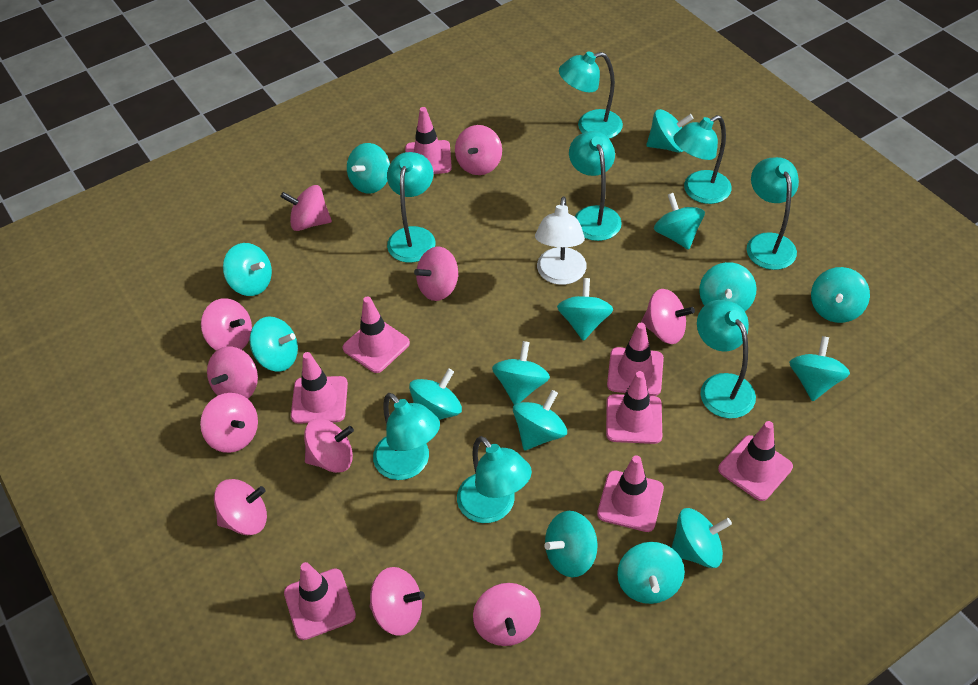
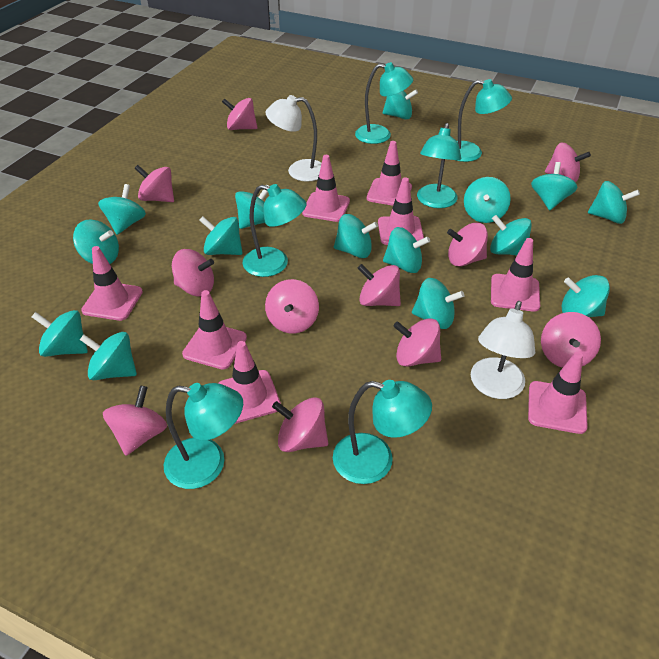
turquoise lamp: [373,393,440,480] [387,152,436,263] [457,436,532,523] [559,51,623,139] [569,131,622,241] [673,115,732,204] [697,300,756,418] [747,157,799,270] = 8 -> [164,383,243,489] [243,184,307,277] [333,380,432,484] [355,62,413,144] [417,123,461,208] [456,79,512,162] = 6
white lamp: [535,197,587,285] = 1 -> [265,95,322,182] [471,301,535,399] = 2

